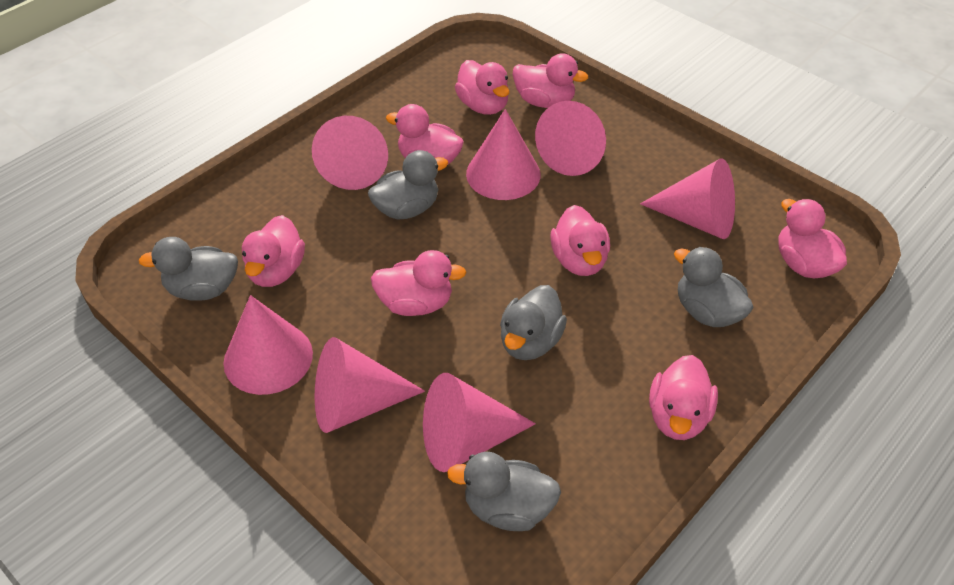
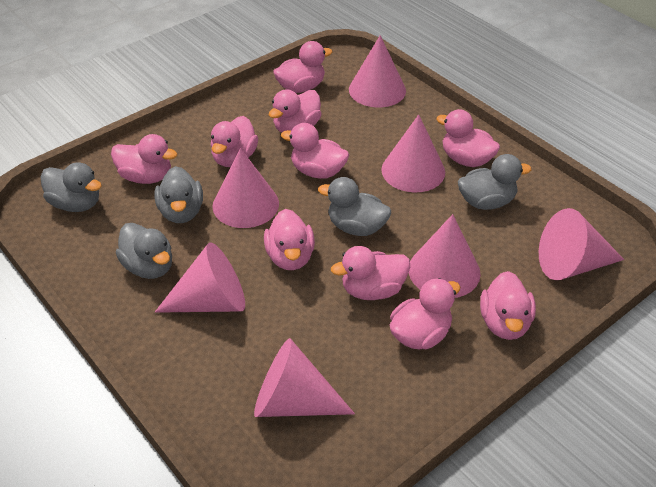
pink duck: [242,215,305,287] [371,250,467,316] [386,104,464,164] [455,60,509,115] [512,53,588,108] [550,205,610,276] [649,355,718,440] [778,199,847,278] = 8 -> [111,134,177,184] [210,116,258,167] [264,209,315,270] [269,89,322,133] [273,41,332,93] [281,123,349,179] [331,246,410,300] [390,278,460,349] [436,109,500,167] [480,271,536,340] = 10

